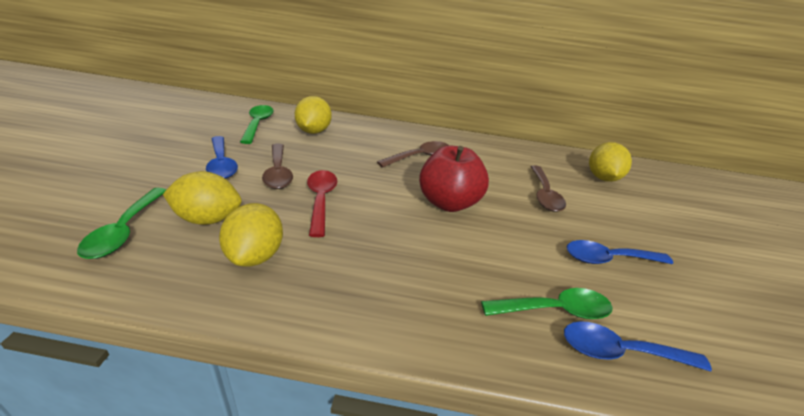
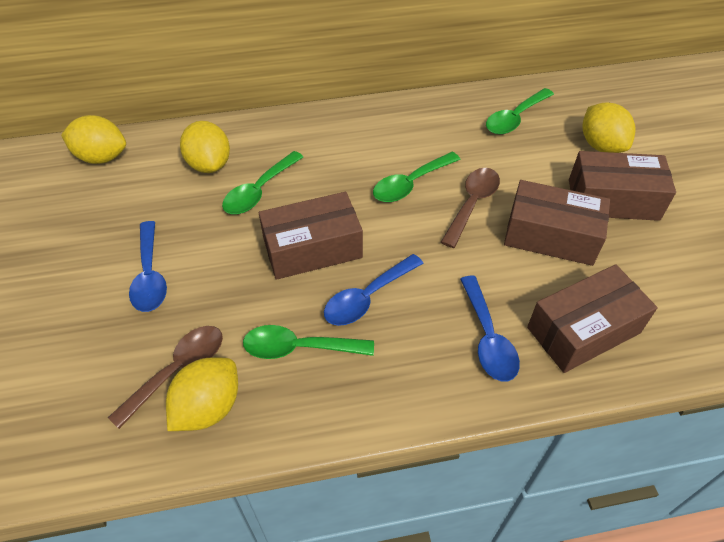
brown box: none = 0 -> [259,192,363,280] [504,180,610,266] [527,264,658,373] [569,151,676,221] = 4
brown spoon: [262,144,293,189] [377,141,449,168] [531,165,566,212] = 3 -> [108,326,223,429] [441,168,500,248] = 2
green spoon: [77,188,166,259] [240,105,274,144] [481,288,613,319] = 3 -> [222,151,303,214] [243,325,374,359] [373,152,461,202] [486,88,554,134] = 4
red apple: [419,145,489,212] = 1 -> none = 0
red spoon: [307,170,337,237] = 1 -> none = 0

